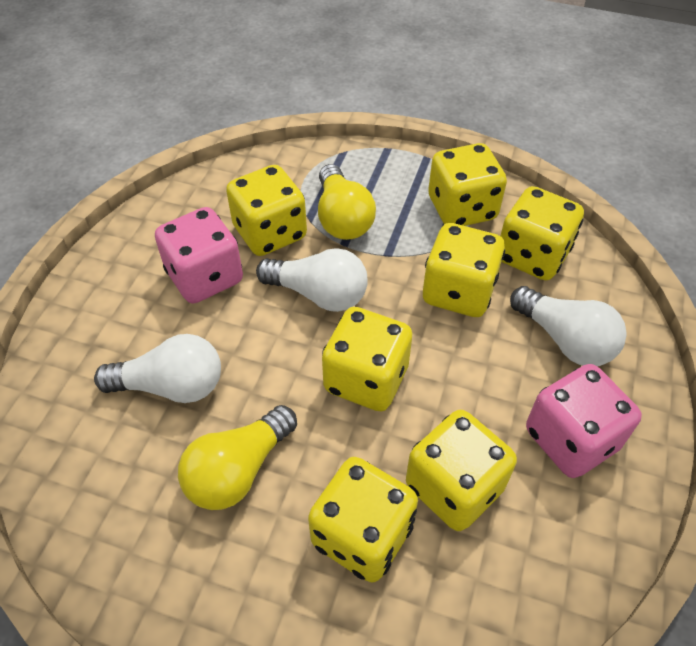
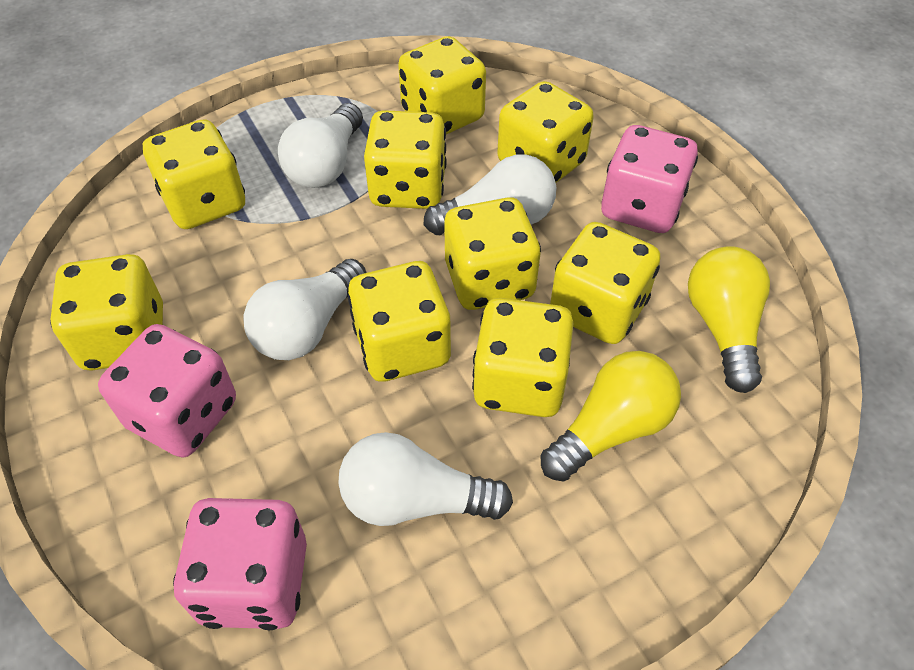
pink dice: [155,207,243,304] [526,364,642,478] = 2 -> [98,324,236,458] [173,498,307,630] [601,125,698,233] = 3
white light bulb: [94,334,221,403] [256,248,368,312] [510,286,627,366] = 3 -> [243,259,367,360] [278,103,363,188] [338,432,513,526] [423,154,556,235] = 4
yellow dice: [226,165,307,256] [308,457,418,582] [322,307,412,411] [406,410,517,531] [423,223,505,317] [428,143,507,226] [501,186,584,280] = 7 -> [50,254,163,371] [143,119,245,229] [348,261,451,382] [364,110,447,209] [398,36,486,134] [444,197,541,310] [472,298,574,417] [497,81,594,183] [550,222,660,344] = 9

